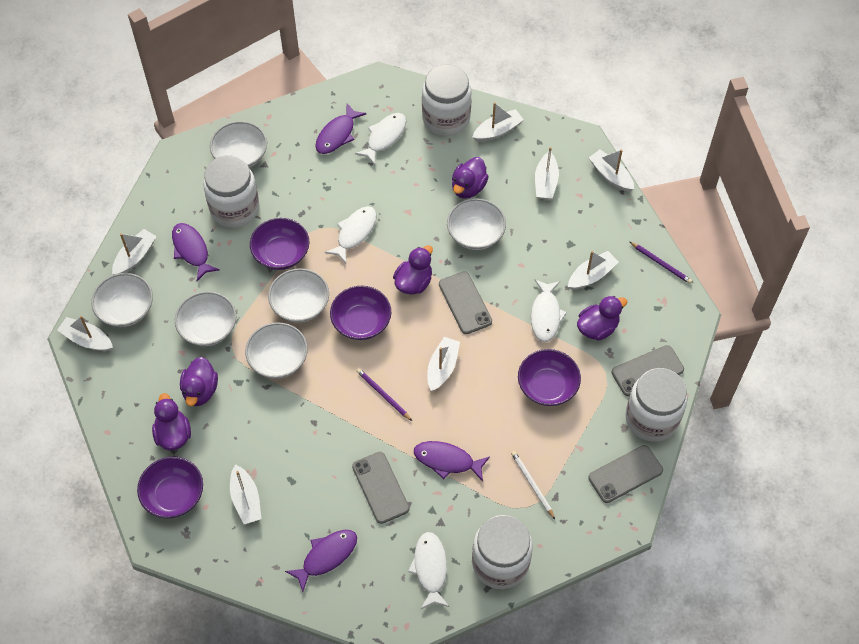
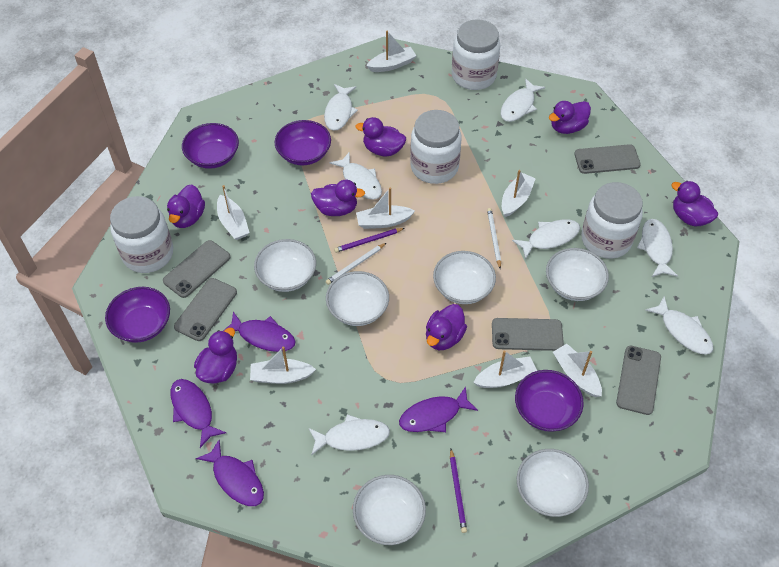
grey phone: [352,452,409,524] [439,271,492,334] [588,445,663,503] [612,345,684,396] = 4 -> [163,240,231,298] [174,278,237,341] [492,318,564,351] [574,144,641,174] [616,346,661,415] = 5
purple duck: [152,393,191,451] [180,357,218,406] [393,245,433,294] [452,157,489,199] [577,296,627,341] = 5 -> [167,184,205,228] [194,328,237,384] [311,180,365,216] [355,117,406,157] [426,304,467,350] [549,101,591,134] [671,181,718,226] = 7
white boat: [57,316,113,351] [112,229,157,275] [230,464,261,524] [427,337,460,391] [472,103,524,142] [535,147,559,200] [568,251,618,289] [589,149,634,192] = 8 -> [217,185,250,240] [250,346,316,384] [356,187,415,229] [366,31,417,72] [473,350,537,388] [502,170,536,217] [553,344,602,397] = 7
white fish: [325,206,377,263] [355,113,406,165] [408,532,450,610] [531,279,567,342] = 4 -> [309,414,390,456] [324,84,358,131] [330,152,382,200] [500,78,545,122] [512,219,580,259] [637,219,678,277] [645,296,713,355] = 7
white pencil: [511,451,555,519] = 1 -> [326,243,386,285] [487,208,501,269] = 2

